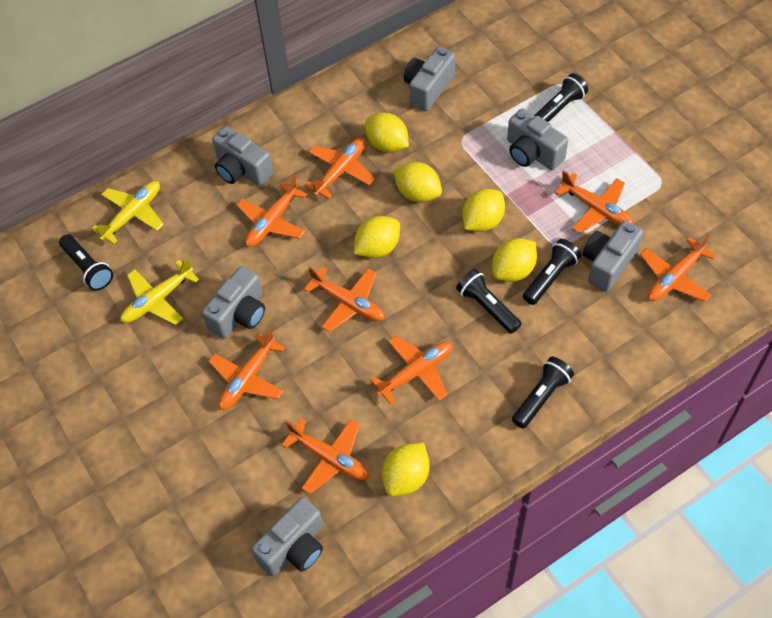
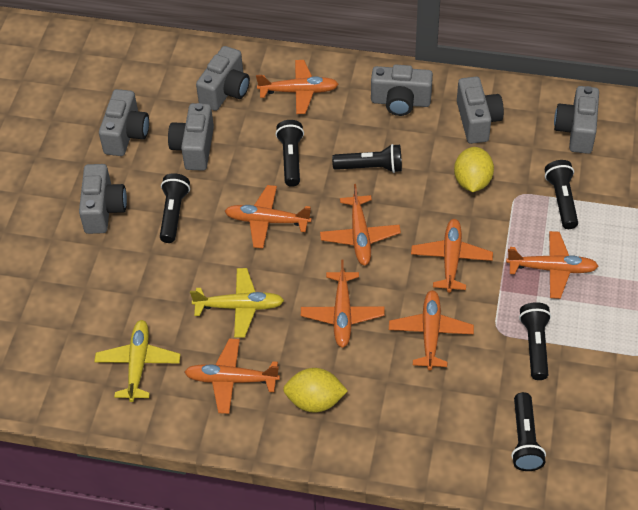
black flashlight: [59,234,113,291] [456,269,522,334] [512,357,574,429] [523,239,581,305] [534,73,588,122] = 5 -> [160,173,190,243] [276,120,304,187] [332,144,402,173] [511,392,546,471] [519,302,551,380] [545,160,578,229] = 6
grey camera: [202,266,265,339] [212,126,273,186] [251,497,323,576] [404,47,455,111] [507,108,568,170] [583,221,643,292] = 6 -> [79,164,127,234] [99,89,149,156] [168,103,214,171] [196,46,250,111] [371,65,433,116] [457,77,504,144] [554,86,599,154] = 7
yellow lemon: [354,216,400,258] [365,113,409,153] [382,443,430,496] [393,162,442,202] [462,189,505,232] [492,238,537,282] = 6 -> [283,368,348,413] [454,147,494,192] = 2

